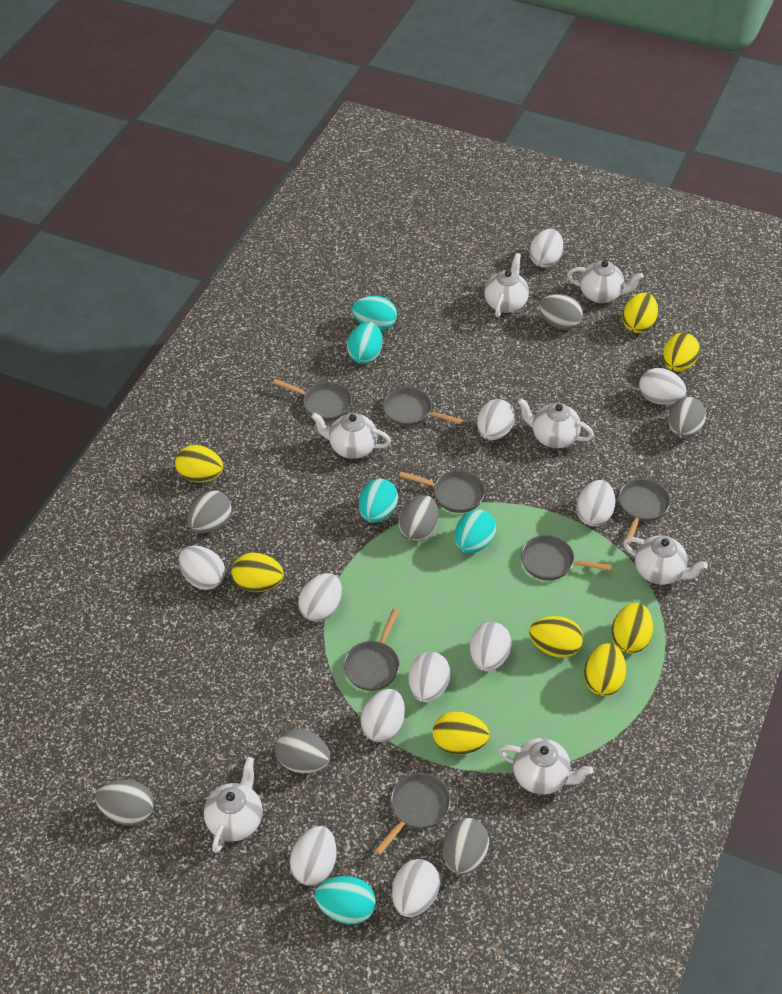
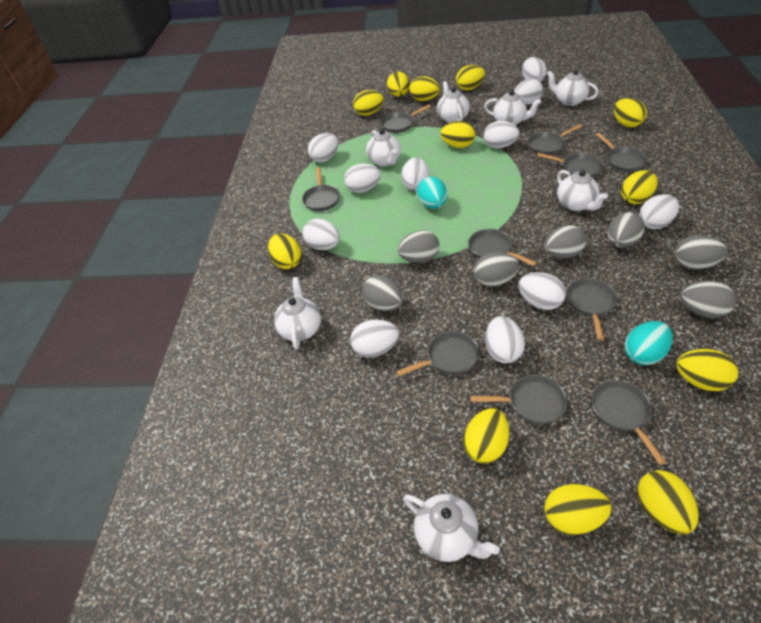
grey pan: [273,379,352,421] [344,609,400,691] [374,773,450,855] [383,387,463,426] [399,470,485,513] [521,535,612,580] [619,479,670,545] = 7 -> [302,167,340,211] [381,105,431,133] [396,331,479,376] [468,229,537,266] [470,375,567,424] [528,124,582,155] [537,153,604,178] [567,278,617,341] [591,380,667,465] [596,133,647,172] = 10
turquoise egg: [315,876,376,925] [347,322,383,364] [352,296,397,331] [359,479,398,523] [454,509,496,553] = 5 -> [417,177,447,209] [624,321,673,365] = 2
yellow egg: [175,445,223,482] [232,553,284,592] [433,711,490,755] [529,616,583,658] [584,643,626,696] [611,603,653,654] [622,293,658,333] [663,333,700,372] = 8 -> [268,233,302,269] [353,90,384,116] [387,71,410,97] [409,76,440,101] [440,121,475,148] [456,65,485,90] [463,408,509,464] [544,484,612,536] [614,98,647,128] [621,170,657,204] [637,470,699,534] [676,349,738,391] = 12

